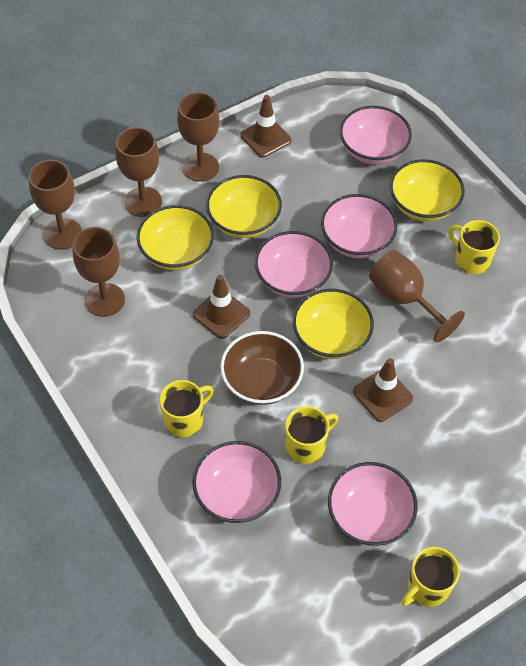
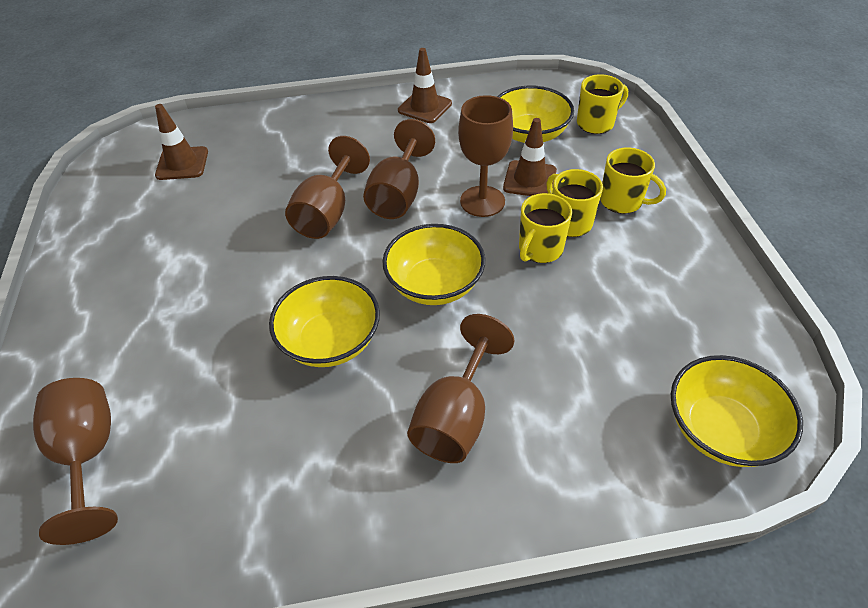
brown bowl: [220,331,304,405] = 1 -> none = 0
pink bowl: [192,441,281,523] [255,231,333,298] [321,194,397,258] [328,462,418,546] [340,106,412,164] = 5 -> none = 0

